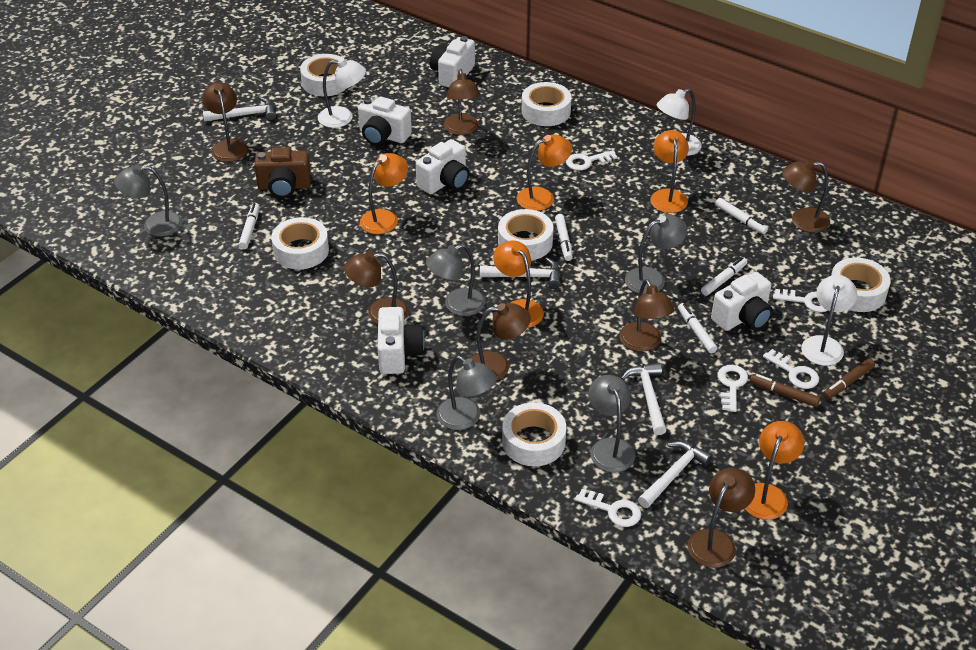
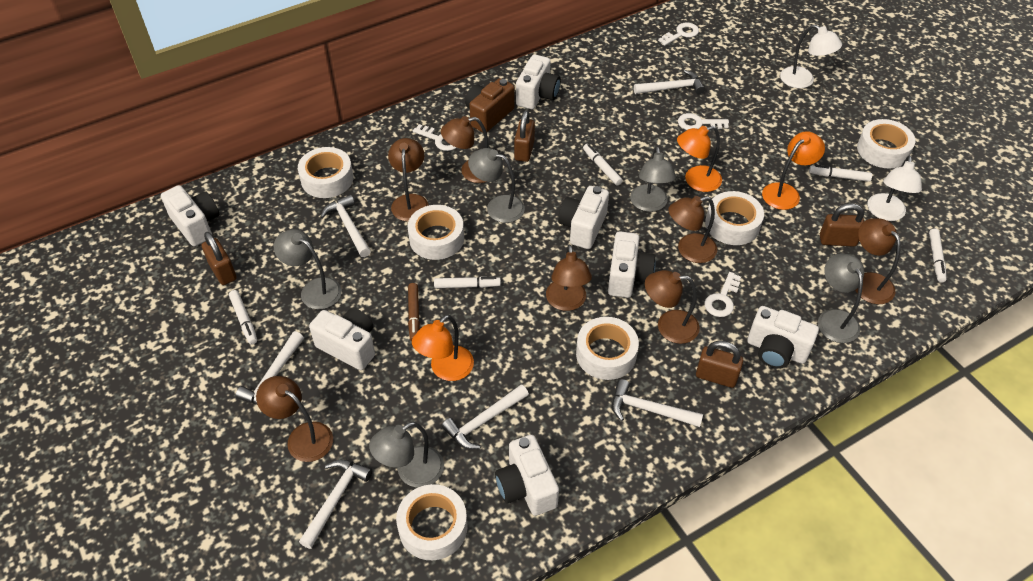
brown marker: [750,374,820,407] [823,359,875,399] = 2 -> [408,283,420,341] = 1
brown padlock: none = 0 -> [202,232,237,285] [514,110,535,162] [696,341,743,388] [820,203,864,247] = 4
orange lamp: [360,153,408,234] [493,240,544,328] [517,135,572,211] [651,130,689,213] [745,421,804,520] = 5 -> [412,315,474,381] [677,126,722,192] [762,132,825,210] = 3
white camera: [358,97,412,145] [378,307,425,374] [416,139,470,194] [430,36,475,87] [711,272,773,331] = 5 -> [161,185,219,246] [309,308,375,370] [495,435,559,516] [516,54,561,109] [558,186,609,249] [608,231,656,298] [747,306,819,369] = 7
white hammer: [203,97,276,122] [480,258,561,289] [621,363,667,435] [638,441,712,508] = 4 -> [236,331,304,405] [299,460,372,549] [321,194,371,257] [442,384,529,449] [612,379,703,427] [634,70,705,94] = 6
white key: [566,150,617,171] [575,489,641,527] [718,365,748,412] [763,349,819,389] [773,289,828,312] = 5 -> [413,124,457,151] [658,23,699,46] [678,113,729,130] [705,272,741,317] = 4
white lamp: [318,58,366,128] [657,88,702,156] [801,275,857,366] = 3 -> [780,25,842,88] [867,155,922,221] = 2

